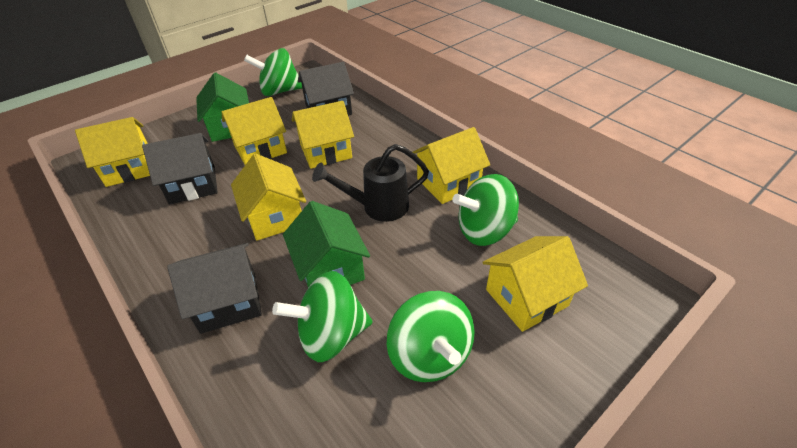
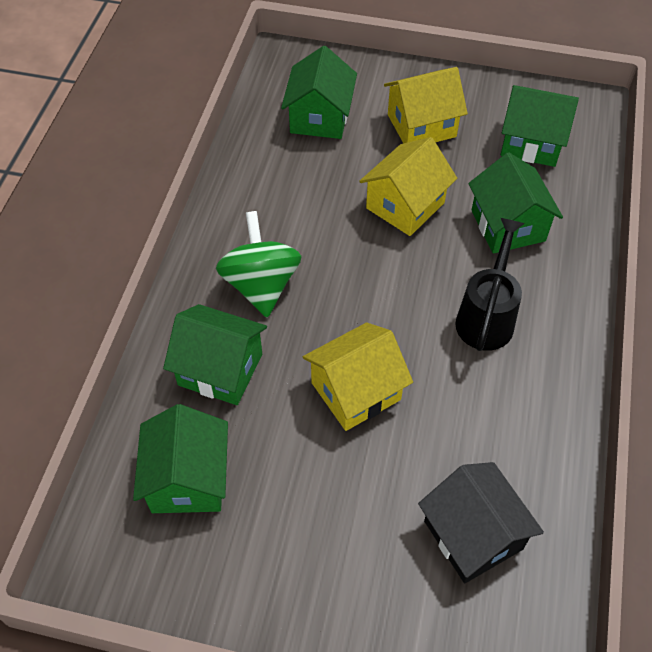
black house: [142,133,218,204] [167,243,262,334] [298,62,354,116] = 3 -> [418,462,544,583] = 1
green house: [196,72,249,142] [283,201,370,288] = 2 -> [133,404,228,513] [163,304,267,405] [281,46,357,139] [469,152,563,254] [501,85,579,167] = 5
green spinning top: [244,48,302,96] [272,271,373,362] [387,291,474,382] [452,174,519,246] = 4 -> [216,211,302,317] = 1
yellow house: [75,117,150,187] [222,97,287,165] [231,154,306,240] [292,101,354,169] [413,127,490,204] [483,236,588,332] = 6 -> [303,323,413,431] [359,137,457,236] [384,67,468,143] = 3

